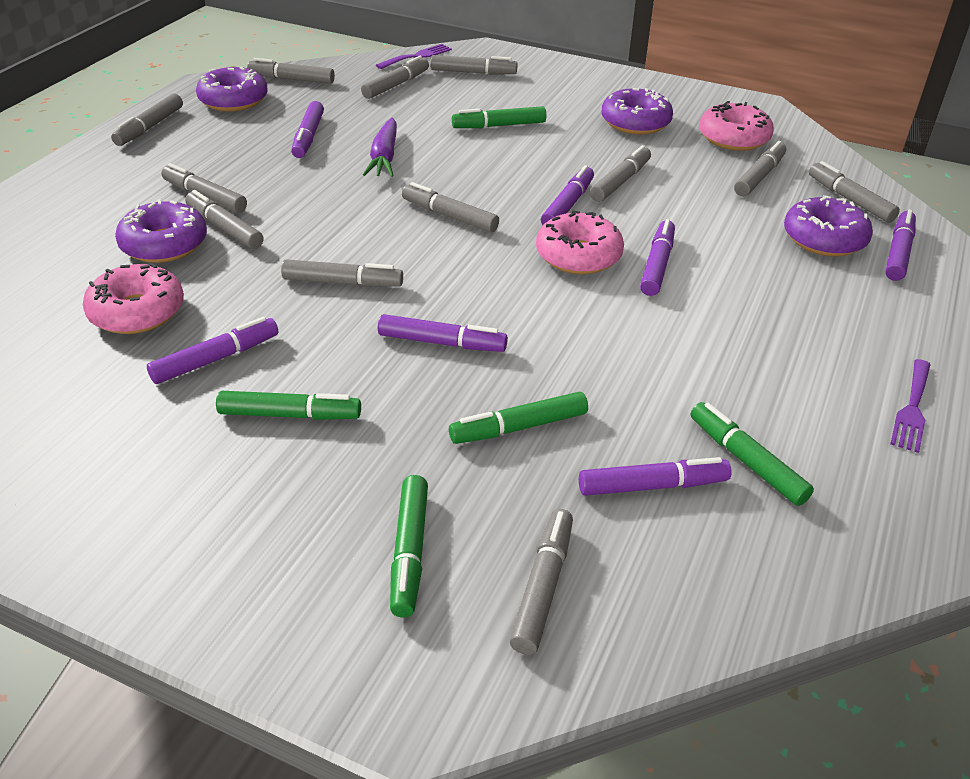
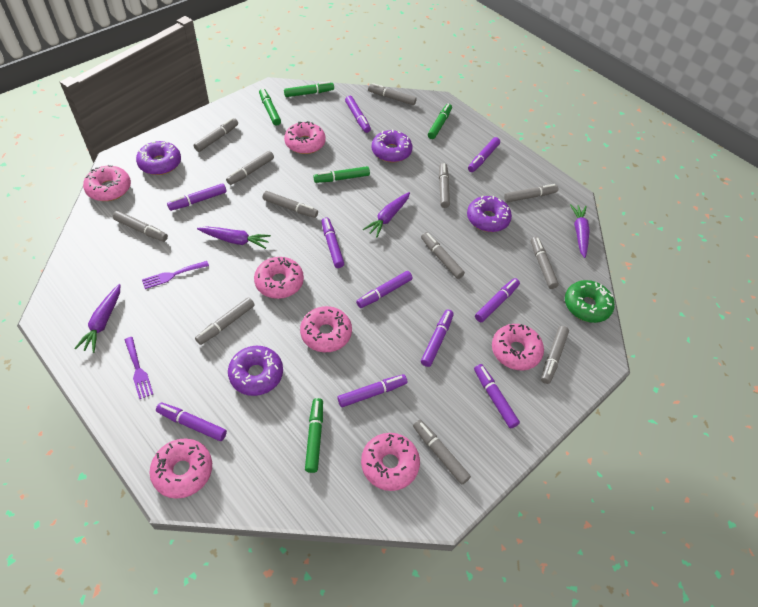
green donut: none = 0 -> [565,280,615,323] = 1
pink donut: [83,263,184,334] [536,211,624,274] [699,101,774,151] = 3 -> [83,165,131,201] [150,439,212,499] [254,257,304,299] [284,121,325,154] [300,306,352,352] [361,433,420,491] [492,324,544,370] = 7
purple carrot: [363,118,397,177] = 1 -> [74,284,121,353] [197,226,271,249] [363,192,410,237] [570,204,589,258] = 4
purple marker: [147,317,278,384] [291,101,324,158] [378,314,508,352] [541,165,594,225] [579,457,732,496] [640,219,675,296] [885,209,916,281] = 7 -> [156,402,227,441] [167,183,226,211] [321,217,344,268] [338,374,407,407] [345,96,371,133] [356,271,413,308] [421,310,454,367] [468,137,500,172] [474,364,520,429] [475,278,520,322] = 10

